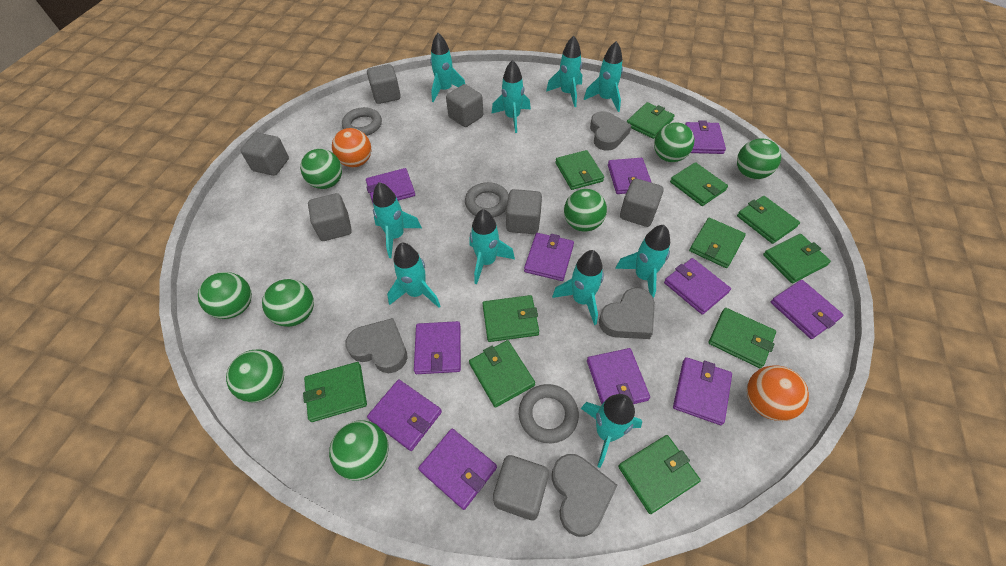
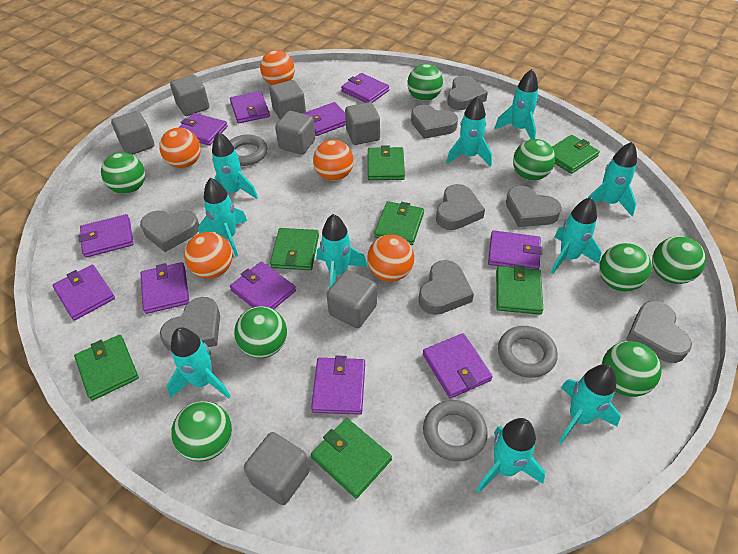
green wallet: [303,362,367,422] [469,340,535,408] [482,295,539,342] [555,150,604,190] [618,435,701,514] [627,102,675,139] [670,162,728,206] [689,218,746,268] [709,308,776,368] [737,196,800,244] [763,234,831,283] = 11 -> [74,335,139,401] [270,228,319,270] [311,418,392,499] [368,145,405,180] [374,201,424,245] [496,265,543,315] [552,135,600,174] = 7
grey heart: [345,318,407,373] [552,454,617,537] [590,111,632,151] [599,288,655,339] = 4 -> [140,210,199,252] [160,297,220,352] [411,105,458,139] [418,260,474,315] [436,184,485,230] [447,75,488,110] [506,186,562,227] [626,301,692,363] = 8
orange ball: [332,128,371,167] [747,365,809,421] = 2 -> [159,128,201,168] [184,232,232,279] [260,50,295,85] [313,140,354,181] [367,235,414,282] = 5

